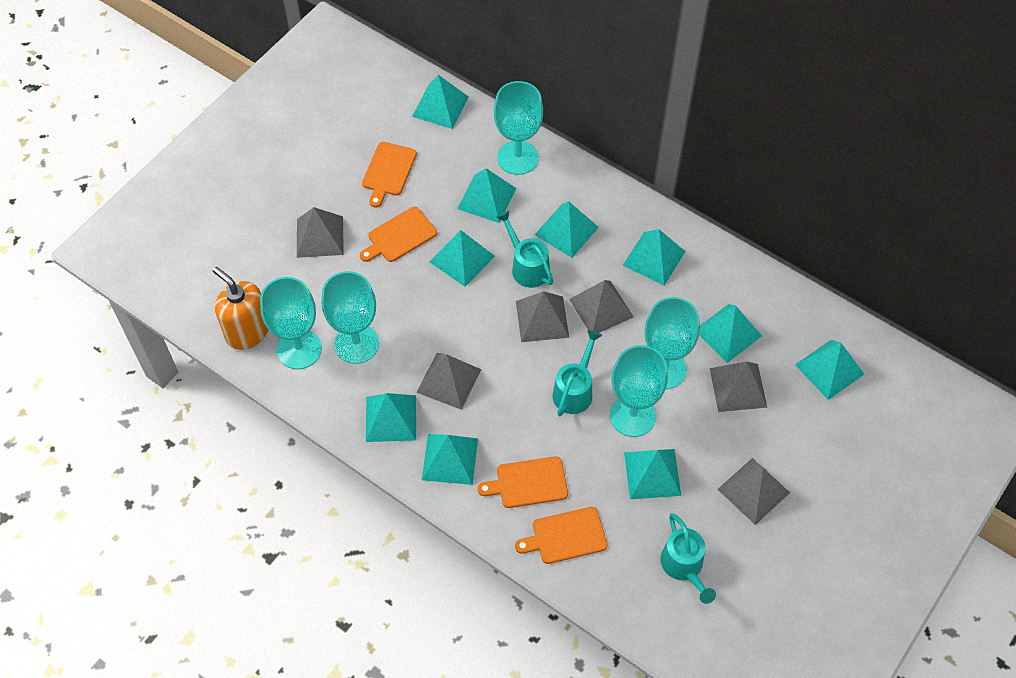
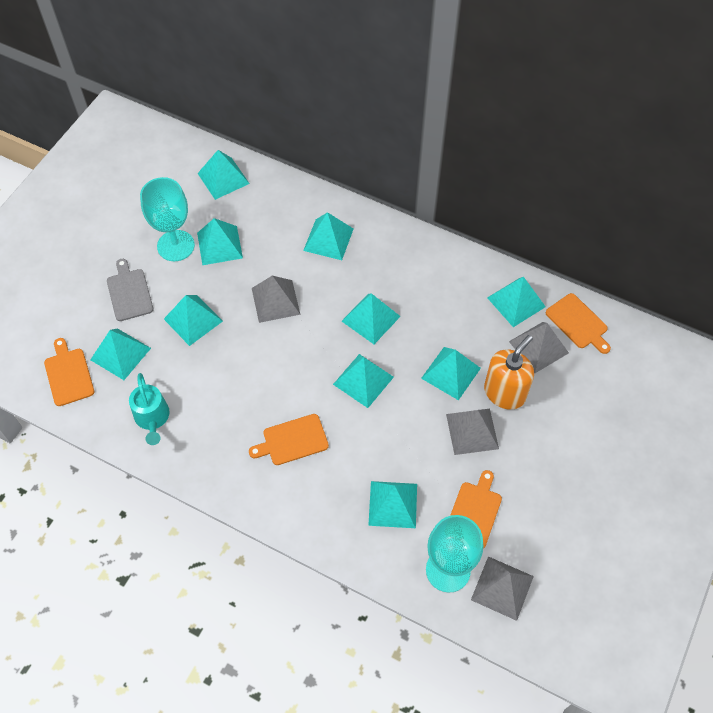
grey cutting board: none = 0 -> [107,259,153,321] = 1
grey pyramid: [297,207,344,258] [416,353,482,410] [516,291,569,342] [569,280,634,333] [710,362,767,412] [717,458,790,525] = 6 -> [252,276,300,323] [446,409,499,455] [471,556,534,621] [509,322,569,373] = 4
turquoise goblet: [260,277,322,369] [321,271,379,364] [494,81,543,175] [610,345,668,437] [644,297,700,389] = 5 -> [140,177,195,261] [426,515,483,593] = 2
turquoise watering can: [496,211,553,288] [552,330,602,416] [661,513,716,604] = 3 -> [129,373,170,445] = 1

